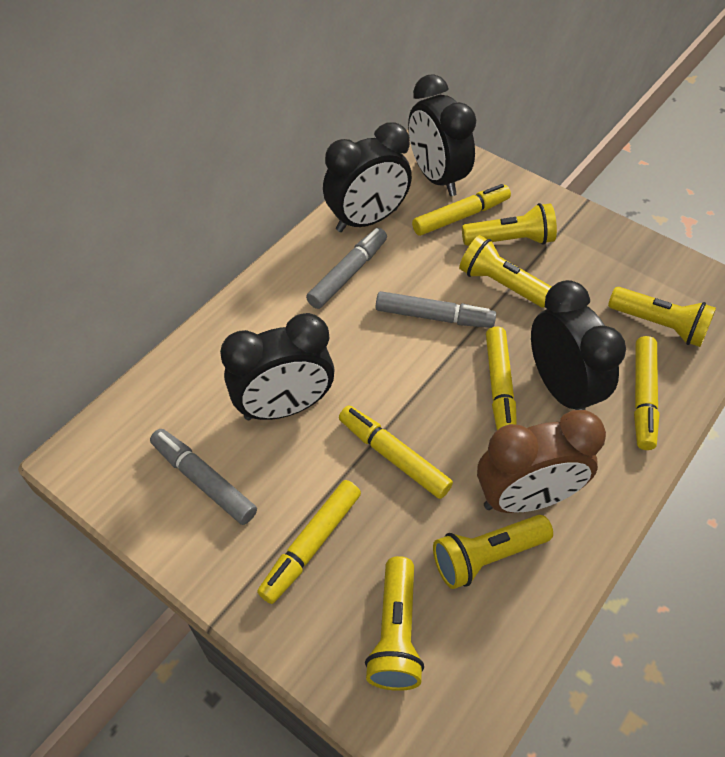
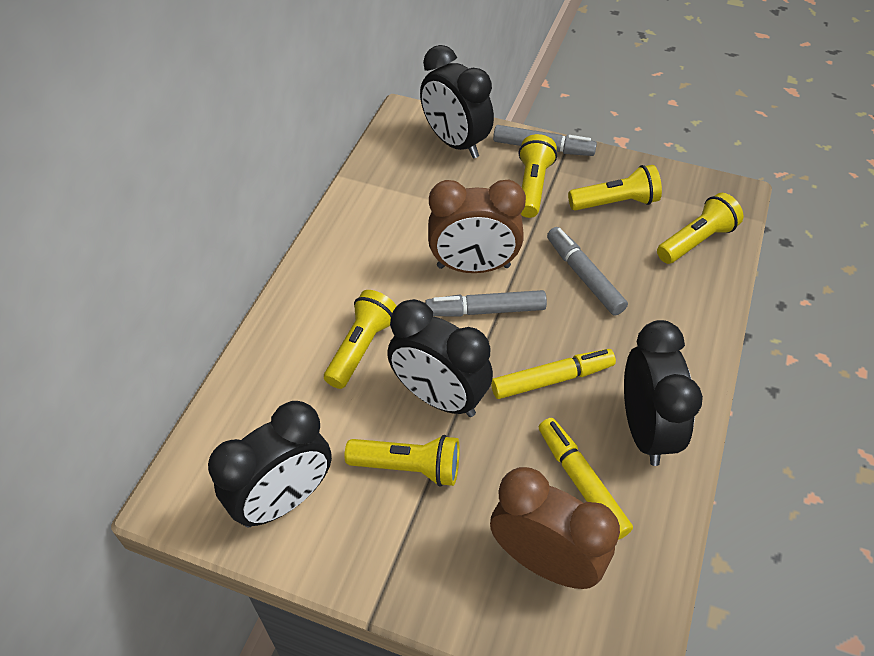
brown clock: [477,410,606,513] = 1 -> [428,180,526,273] [490,467,620,589] = 2
yellow marker: [257,480,361,604] [339,405,453,499] [412,184,511,236] [486,326,517,430] [634,336,660,450] = 5 -> [491,349,616,399] [539,418,633,540] = 2

